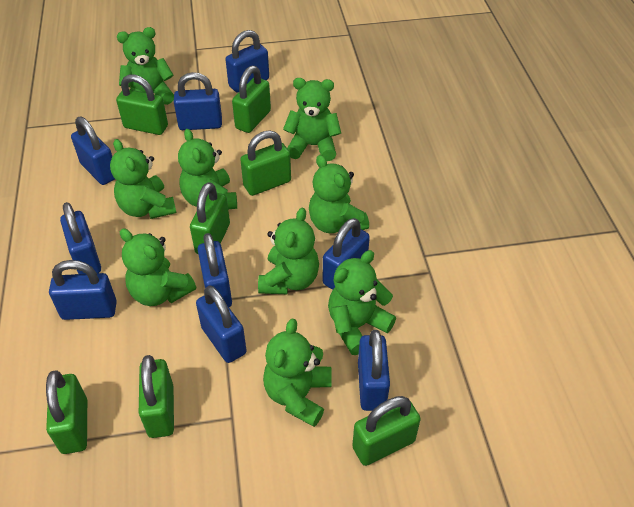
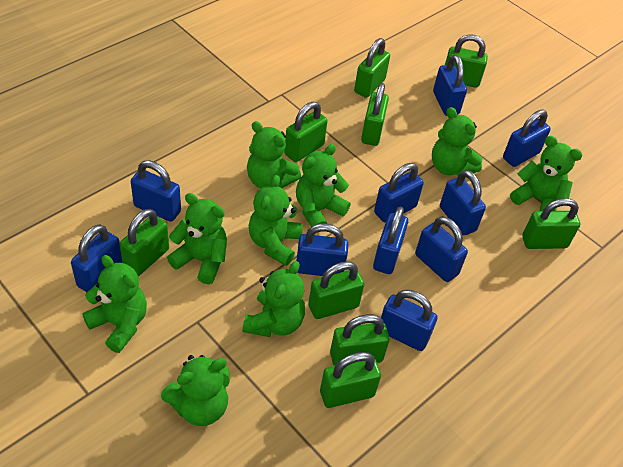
blue padlock: [49,260,117,320] [60,202,101,274] [71,117,115,185] [174,72,222,130] [196,286,247,363] [197,233,232,307] [225,30,269,93] [323,218,370,290] [358,330,390,411] = 9 -> [71,224,123,292] [131,160,181,222] [296,224,348,276] [373,207,408,274] [374,163,424,223] [381,290,438,351] [415,217,468,282] [433,55,467,116] [440,170,486,236] [503,109,551,167] = 10
green padlock: [46,370,87,454] [116,75,168,135] [139,355,174,438] [190,182,230,254] [232,66,271,133] [240,130,291,196] [352,396,421,466] = 7 -> [120,209,169,276] [284,102,328,162] [308,261,364,319] [320,352,381,408] [330,314,390,366] [354,38,390,98] [361,83,389,146] [445,34,488,88] [522,198,580,249] = 9

